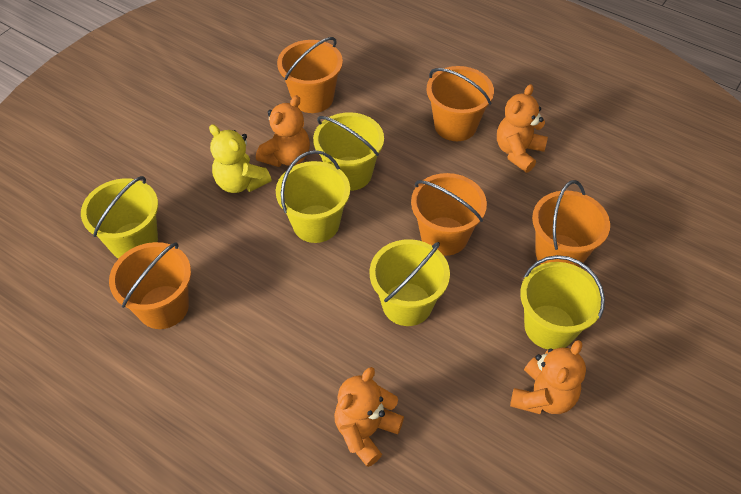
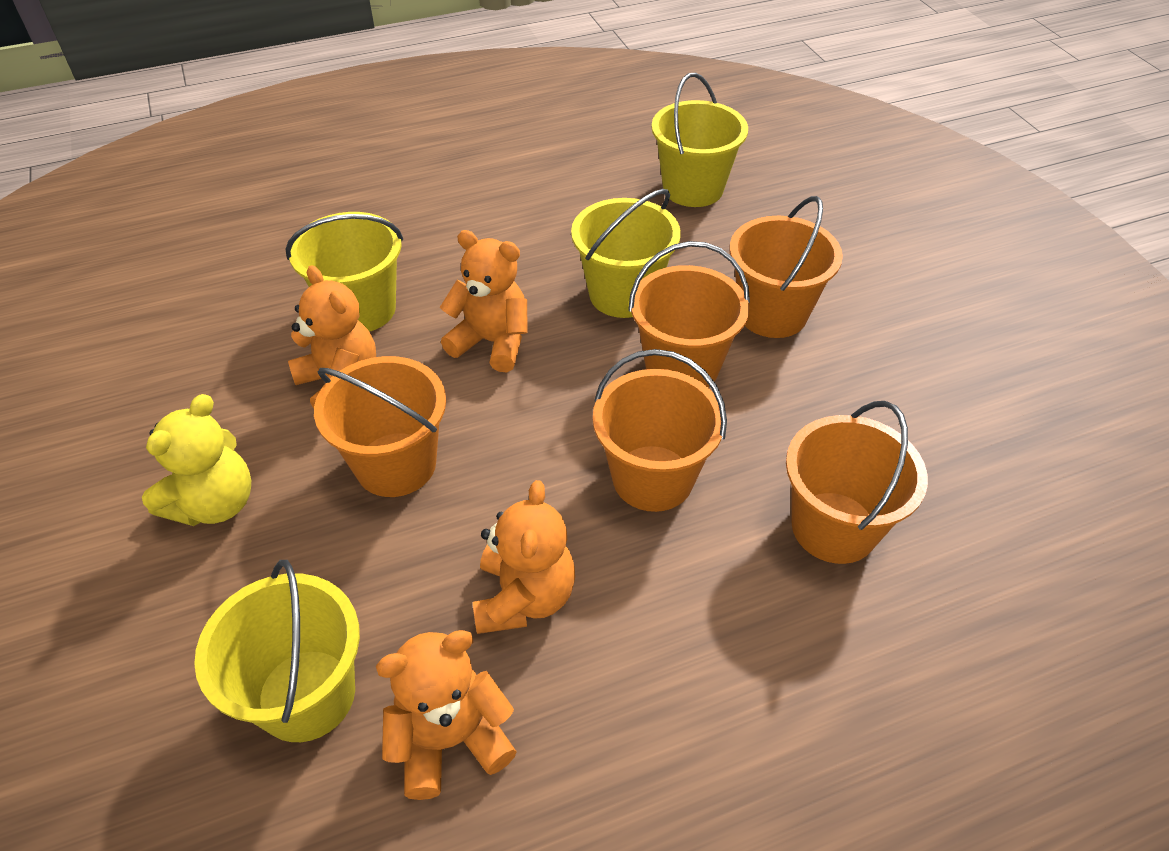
yellow bucket: [81,176,158,259] [276,150,350,243] [313,112,384,191] [370,239,450,326] [520,255,605,350] = 5 -> [194,560,360,742] [285,212,403,332] [571,189,681,318] [651,73,748,207] = 4

